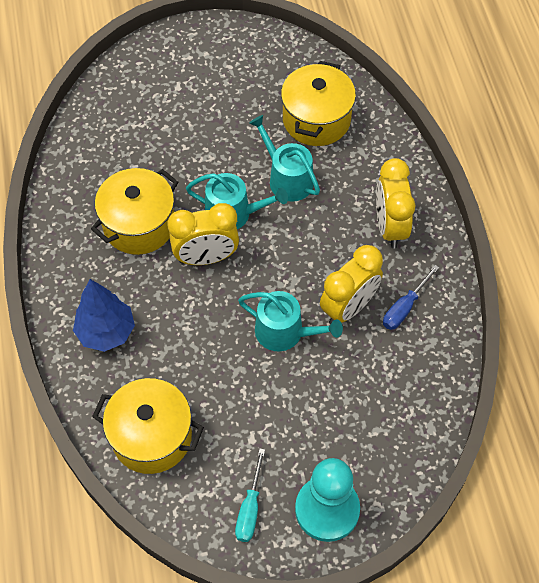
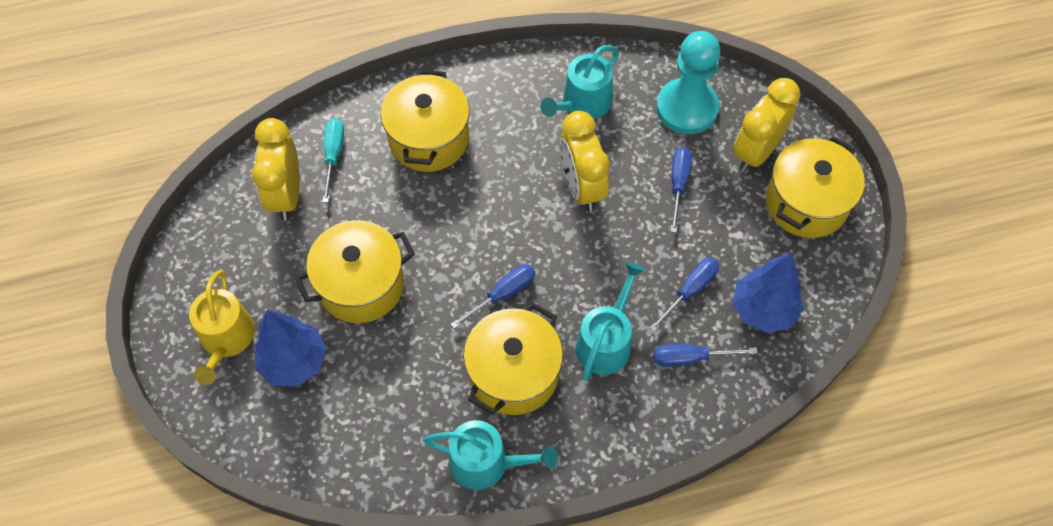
blue screwdriver: [383,265,439,330] = 1 -> [450,264,535,329] [650,257,719,332] [654,344,758,367] [671,147,692,233] = 4
blue tree: [73,279,135,352] = 1 -> [255,310,327,387] [732,253,804,333] = 2
yellow pot: [91,168,179,255] [92,378,204,474] [281,61,356,146] = 3 -> [295,220,415,323] [380,70,470,172] [463,303,563,415] [766,136,865,238] = 4
yellow watering can: none = 0 -> [189,270,255,385] = 1

